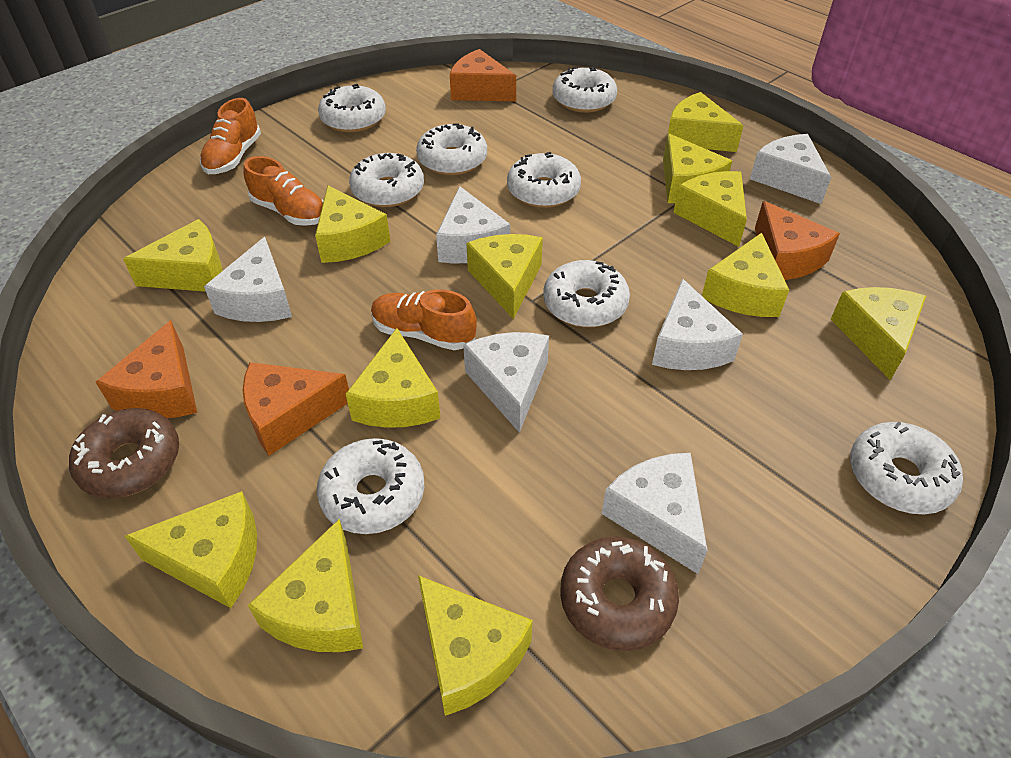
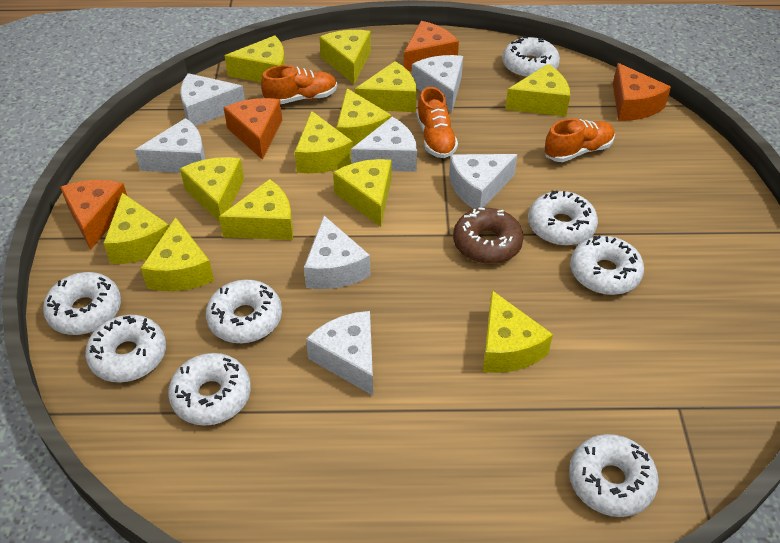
brown donut: [69,408,179,498] [560,536,679,651] = 2 -> [453,208,524,264] = 1
white cheese: [204,237,292,322] [436,186,510,264] [463,332,549,433] [601,453,707,574] [652,278,743,370] [750,134,831,204] = 6 -> [135,118,205,173] [180,73,245,126] [304,216,371,289] [306,311,373,396] [351,117,417,172] [412,55,463,112] [449,154,517,209] = 7

